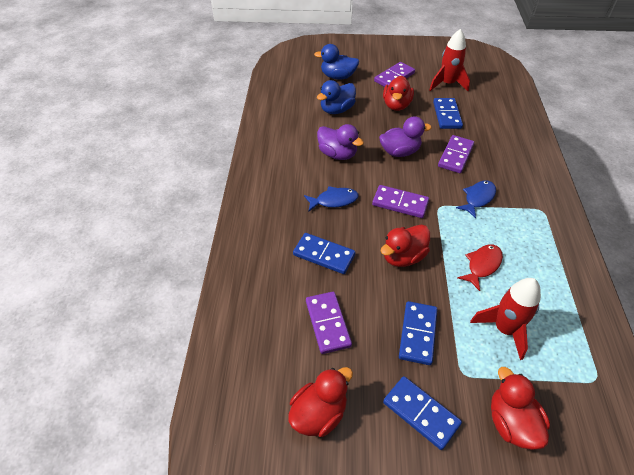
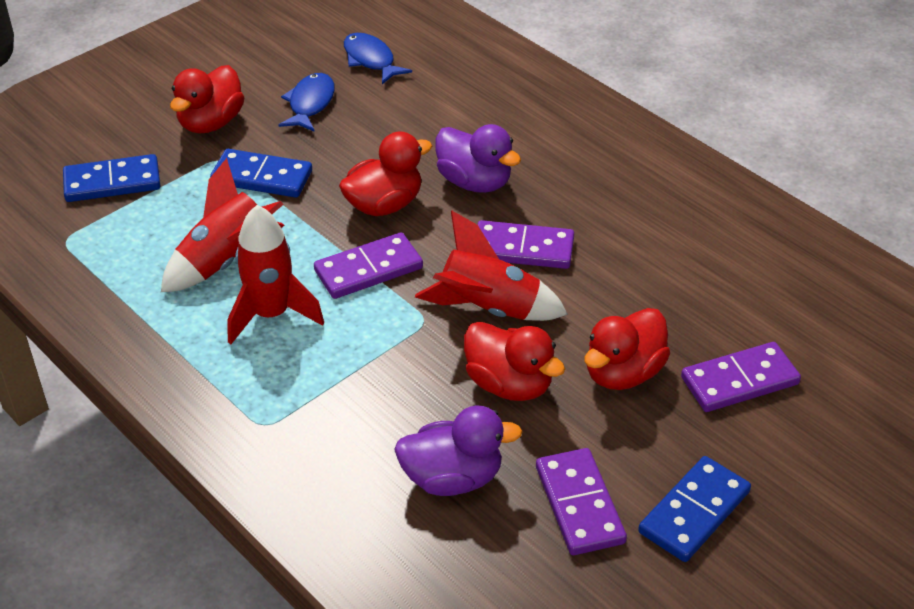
blue domino: [293,233,356,274] [383,376,462,450] [399,301,437,365] [433,98,463,129] = 4 -> [63,154,160,202] [210,149,312,198] [638,456,751,562] = 3
blue duck: [314,44,359,80] [317,80,356,114] = 2 -> none = 0
red fish: [458,244,503,291] = 1 -> none = 0
red rocket: [429,29,470,91] [470,278,541,360] = 2 -> [161,158,284,292] [227,205,324,344] [415,211,568,321] = 3

